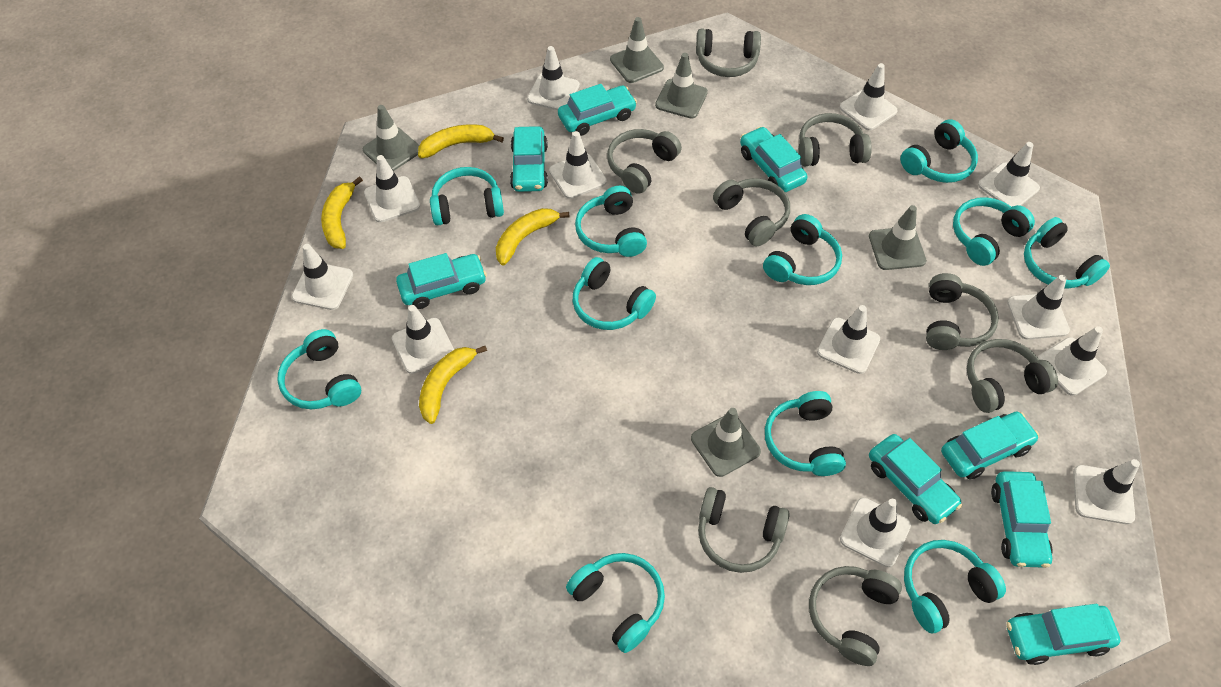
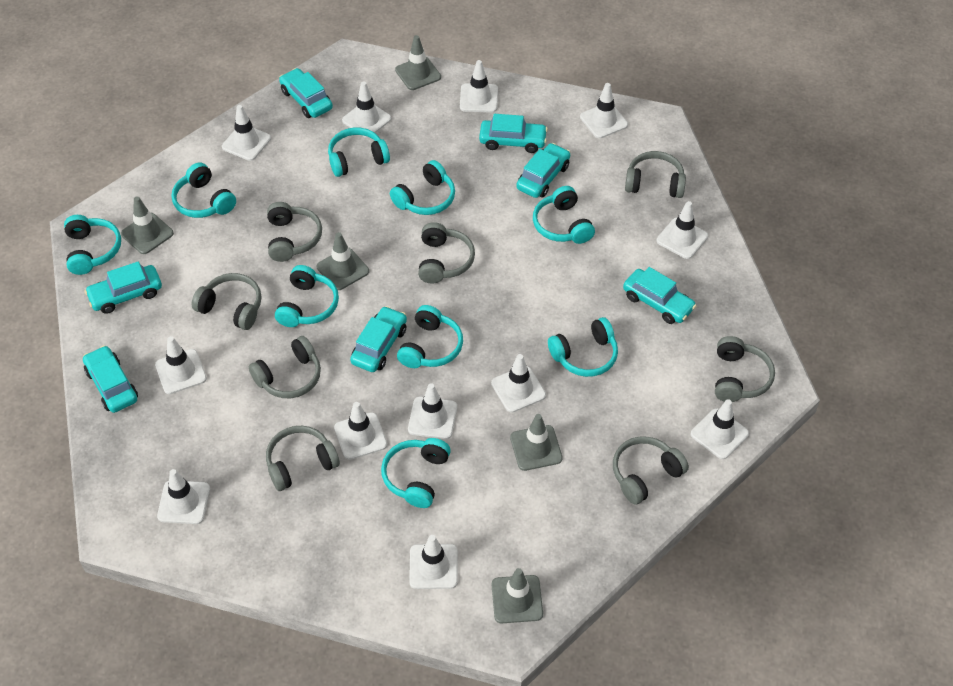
turquoise car: [396,253,487,309] [510,126,548,192] [558,84,637,136] [740,126,807,192] [869,434,962,524] [941,412,1039,480] [991,471,1053,568] [1006,604,1120,665] = 8 -> [83,345,138,413] [85,261,162,314] [279,68,333,118] [350,306,407,372] [479,114,548,153] [516,143,570,198] [623,267,696,324] = 7
turquoise headphones: [277,329,361,409] [430,167,504,225] [566,553,665,653] [573,257,656,330] [575,186,647,257] [763,214,842,285] [765,391,846,476] [900,119,978,183] [904,540,1006,633] [953,197,1035,266] [1024,217,1110,289] = 11 -> [64,215,121,275] [172,163,236,218] [275,265,339,327] [328,127,390,177] [381,438,451,508] [390,160,455,215] [397,305,463,368] [533,186,595,244] [548,317,618,377] = 9
yellow banana: [321,176,363,249] [418,124,504,158] [419,346,487,424] [496,208,570,265] = 4 -> none = 0

